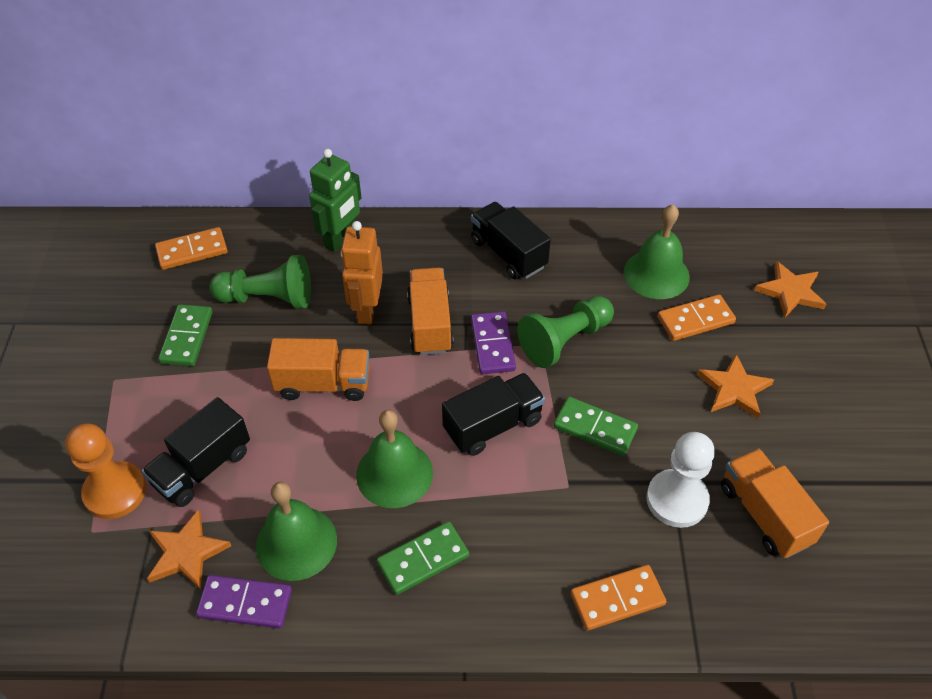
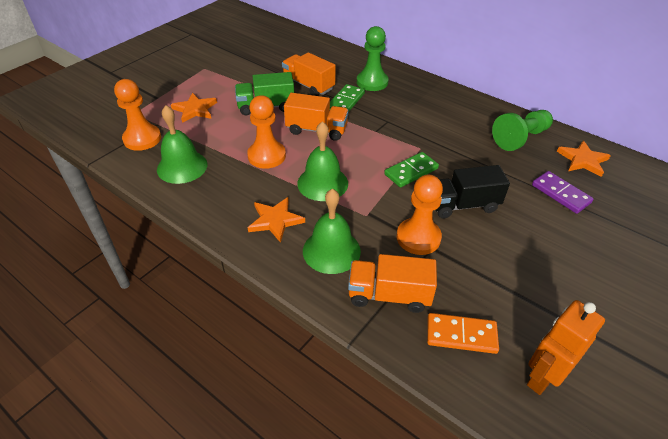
black truck: [142,397,250,507] [442,373,545,456] [471,202,551,279] = 3 -> [436,165,510,219] = 1
green domino: [158,304,212,366] [377,521,469,595] [554,397,638,456] = 3 -> [330,84,365,111] [384,152,439,188] = 2
green robot: [309,149,361,252] = 1 -> none = 0
green truck: none = 0 -> [235,72,294,115] = 1
orange domino: [155,227,228,270] [571,565,667,631] [658,295,736,341] = 3 -> [427,313,499,354] = 1
orange pawn: [65,424,146,519] = 1 -> [114,79,161,151] [247,95,286,169] [397,174,443,255] = 3
purple domino: [196,575,292,629] [471,311,516,374] = 2 -> [532,171,594,214] = 1
white pawn: [647,432,715,528] = 1 -> none = 0

